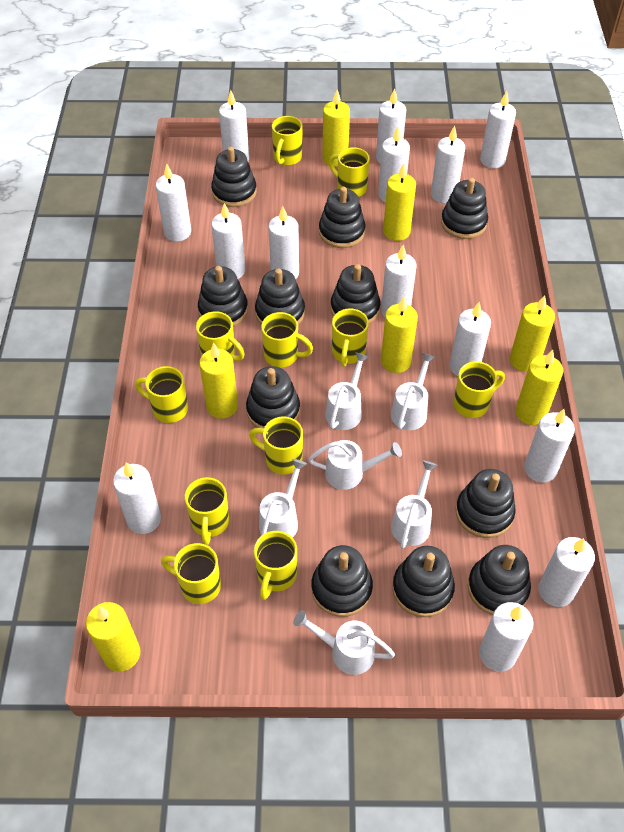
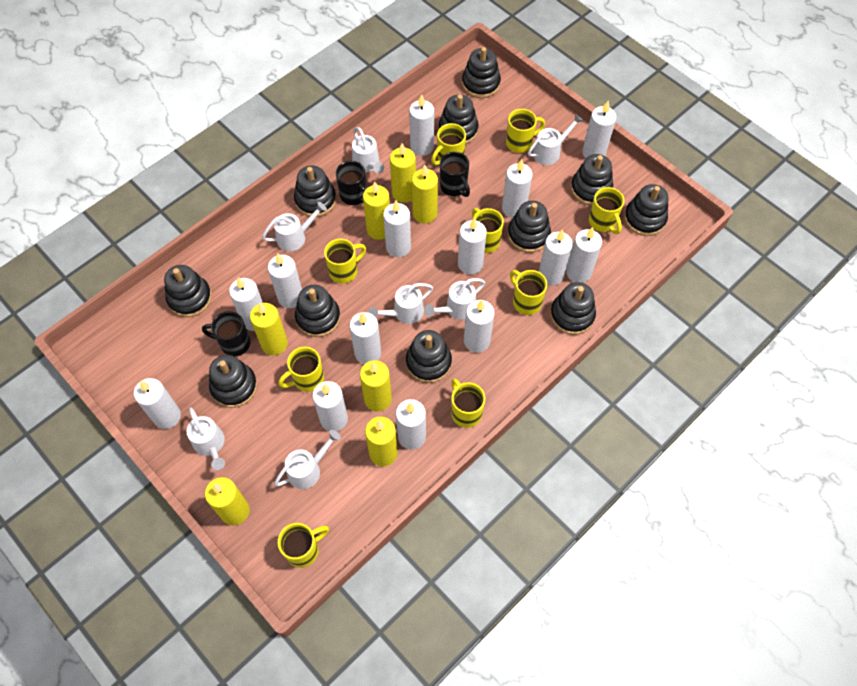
black mug: none = 0 -> [202,311,250,357] [336,161,367,205] [440,152,470,197] = 3
white watering can: [259,459,307,538] [293,610,395,675] [308,440,402,490] [325,352,369,430] [391,353,435,430] [391,460,437,549] = 6 -> [187,407,225,470] [262,202,327,251] [274,430,341,489] [352,127,384,174] [368,283,433,324] [425,278,485,320] [528,114,583,165] = 7
yellow mug: [135,366,188,423] [161,543,221,604] [185,477,229,545] [196,311,245,361] [249,416,303,475] [254,531,297,600] [261,312,313,367] [272,116,303,165] [329,147,370,197] [332,308,369,367] [454,361,505,418] = 11 -> [278,347,324,392] [278,523,329,568] [324,239,366,284] [431,123,466,165] [451,379,485,428] [472,208,504,253] [506,109,545,153] [510,270,547,315] [589,187,624,234] = 9

